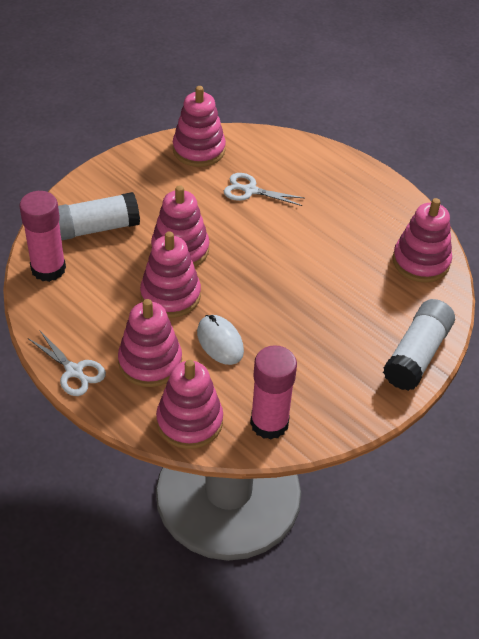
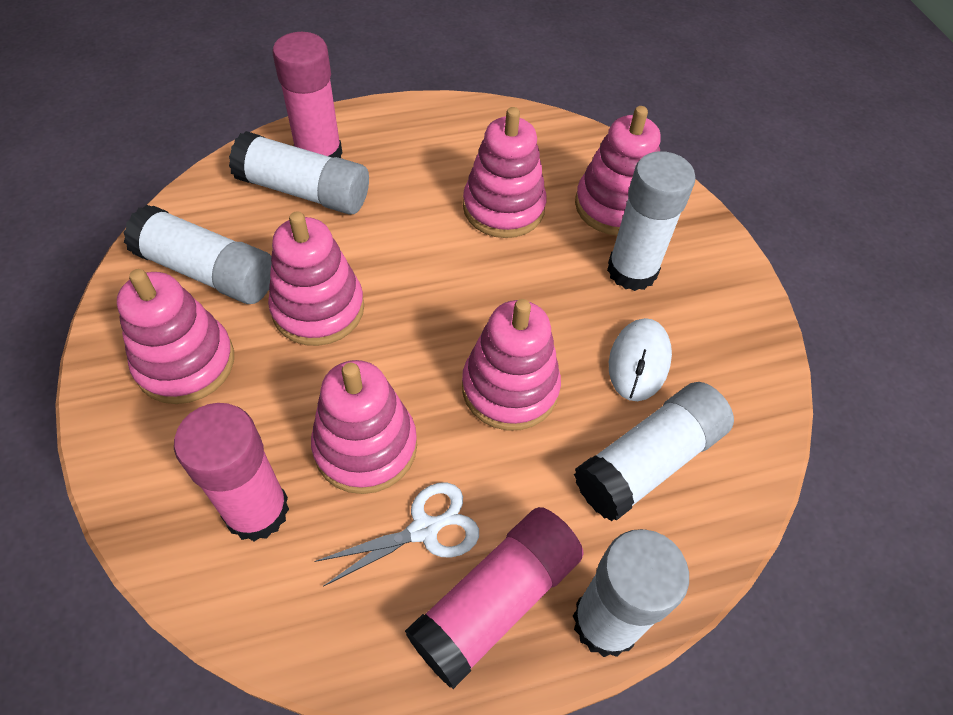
pink glue stick: [19,191,66,282] [250,345,297,440] = 2 -> [174,403,289,541] [272,32,342,158] [405,507,584,689] = 3
white glue stick: [58,192,140,240] [383,299,455,391] = 2 -> [124,205,272,304] [229,131,369,215] [573,529,689,657] [574,382,734,521] [607,151,695,291] = 5
white scissors: [29,330,106,396] [224,173,304,206] = 2 -> [314,482,479,587] = 1

